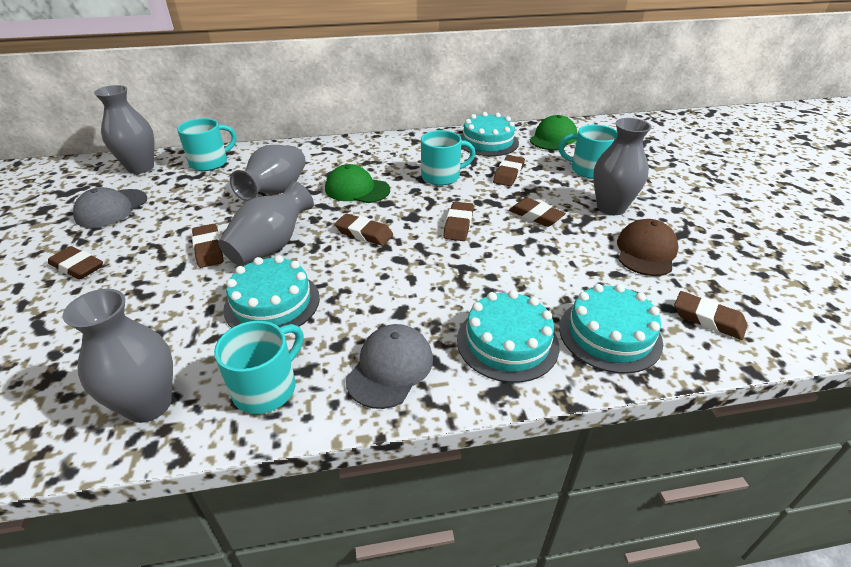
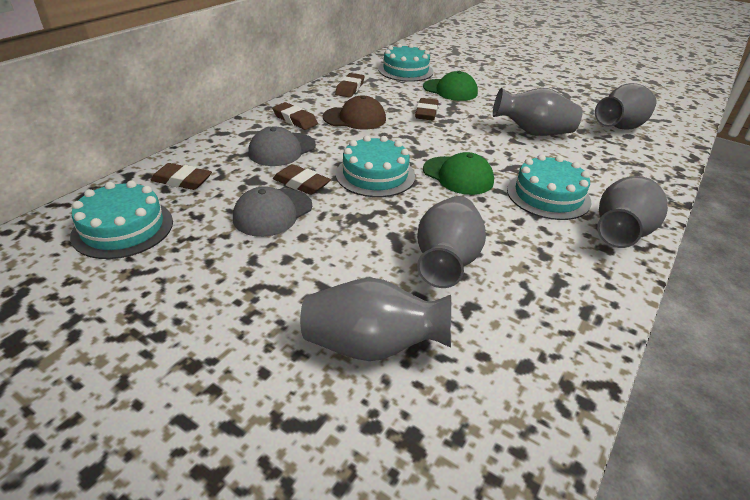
brown eraser: [48,246,103,280] [192,224,224,268] [335,213,393,246] [443,202,474,241] [493,155,525,186] [509,198,566,227] [674,291,747,340] = 7 -> [150,163,212,190] [272,102,318,130] [273,164,331,195] [335,73,365,97] [415,98,439,121] = 5
turquoise mug: [177,118,237,171] [214,321,303,414] [421,130,475,186] [559,124,617,179] = 4 -> none = 0

